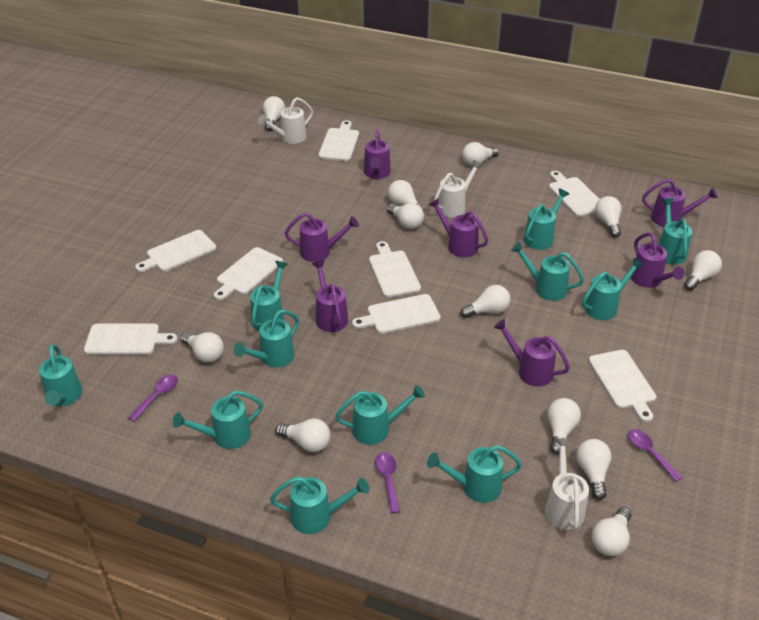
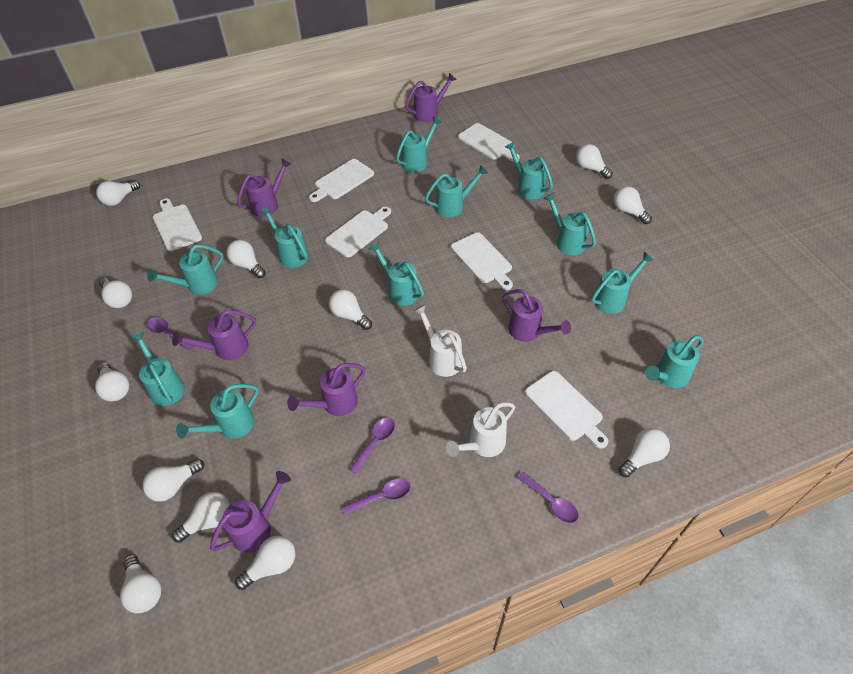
purple spoon: [128,375,178,422] [375,452,400,513] [628,429,682,482] = 3 -> [147,317,194,351] [342,479,410,515] [349,418,395,474] [517,472,578,523] = 4
purple watering can: [285,213,359,262] [312,260,348,332] [364,129,391,179] [429,198,488,257] [494,319,570,386] [631,232,684,288] [642,179,718,227] = 7 -> [172,310,256,360] [210,471,291,553] [237,158,291,217] [287,363,366,416] [405,73,457,122] [502,289,571,342] = 6
white cutting board: [84,323,178,355] [135,230,216,272] [214,247,283,300] [318,120,359,161] [352,294,441,334] [369,241,421,298] [549,171,600,217] [588,350,656,422] = 8 -> [153,199,202,251] [309,159,374,202] [325,207,391,257] [451,232,513,290] [458,123,520,162] [525,371,608,449] = 6
white watering can: [258,97,313,144] [434,160,483,218] [545,438,589,530] = 3 -> [413,305,467,377] [446,402,515,457] = 2

